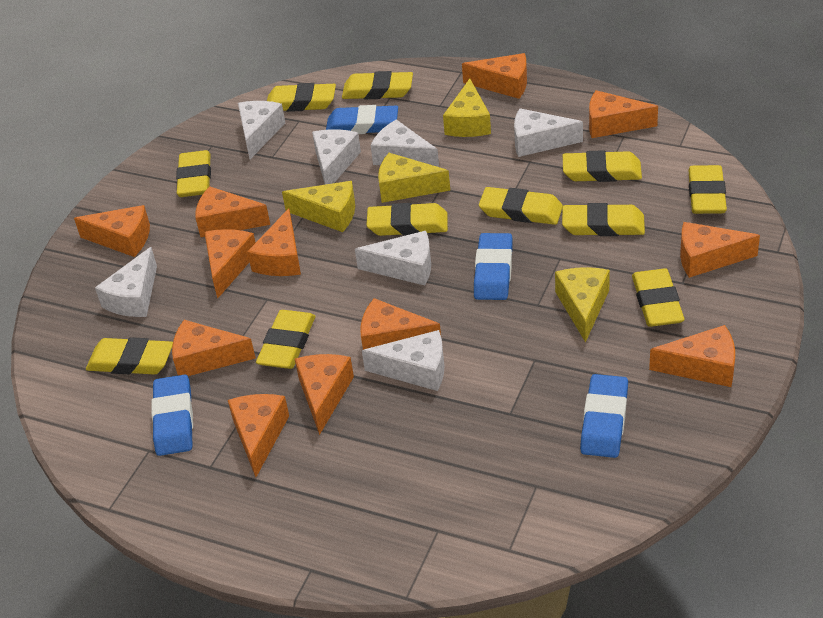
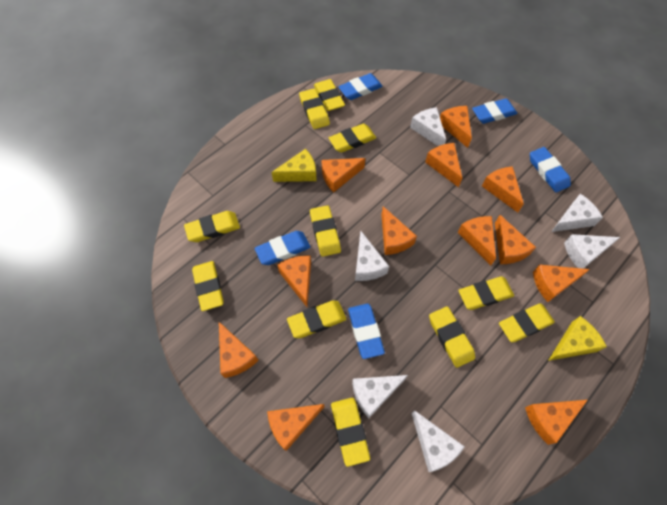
blue eraser: [152,374,193,456] [326,105,398,134] [474,233,513,300] [580,374,628,458] = 4 -> [255,231,311,265] [338,73,383,100] [348,304,385,359] [472,98,517,124] [530,147,571,192] = 5
white cheese: [95,247,157,317] [238,101,285,159] [312,129,361,185] [355,231,431,286] [362,330,444,391] [370,119,439,167] [514,108,583,157] = 7 -> [352,375,408,418] [355,231,389,281] [410,107,446,146] [411,410,465,472] [551,194,603,232] [564,234,620,269] = 6
yellow cheese: [282,181,355,232] [378,153,450,203] [443,79,491,137] [555,267,610,343] = 4 -> [271,149,317,182] [548,316,607,361] = 2

